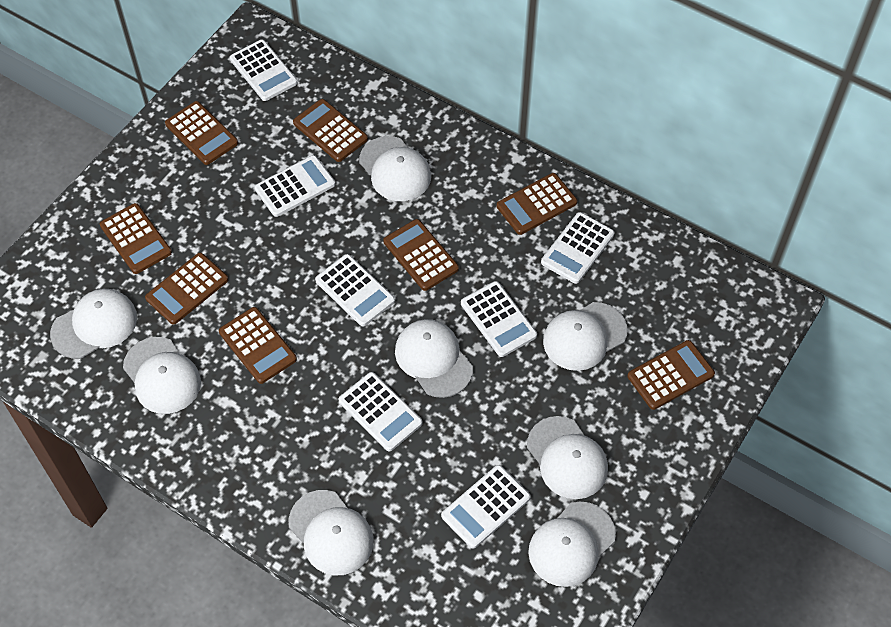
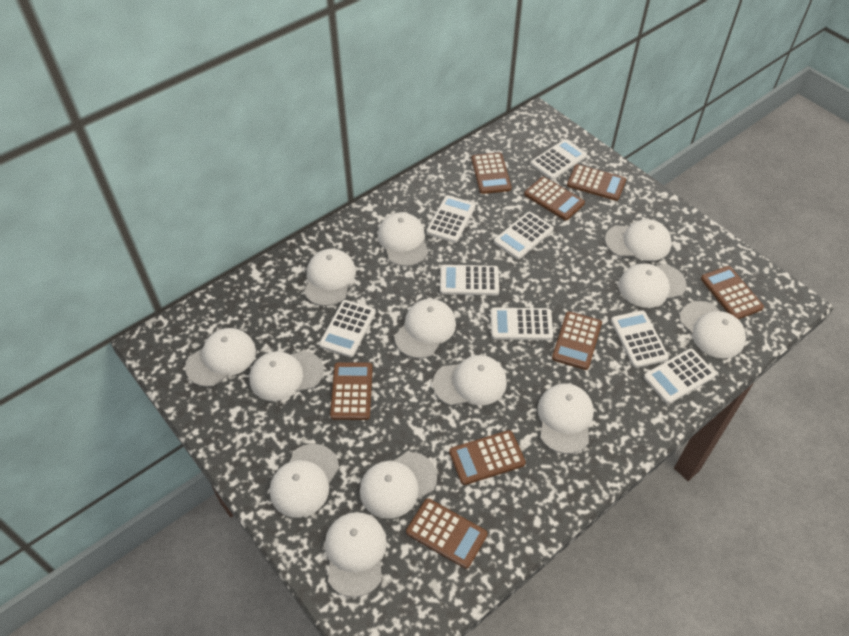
white calculator: [230,39,298,101] [255,155,335,217] [315,254,395,326] [338,372,423,451] [441,465,531,549] [461,281,537,357] [541,212,615,284] = 7 -> [319,300,376,357] [426,195,476,243] [440,265,499,295] [491,308,553,340] [494,212,554,259] [531,139,587,180] [611,310,669,368] [644,349,716,404] = 8
white cap: [50,289,137,359] [123,337,201,414] [289,490,374,576] [359,136,431,201] [395,319,473,398] [527,416,608,499] [528,501,616,587] [543,302,628,371] = 8 -> [185,328,256,387] [249,351,324,401] [270,444,339,518] [304,249,356,306] [325,512,387,598] [360,452,437,519] [378,212,428,266] [395,299,456,359] [433,355,507,406] [538,384,594,454] [605,219,671,261] [619,263,687,308] [680,301,746,358] = 13

